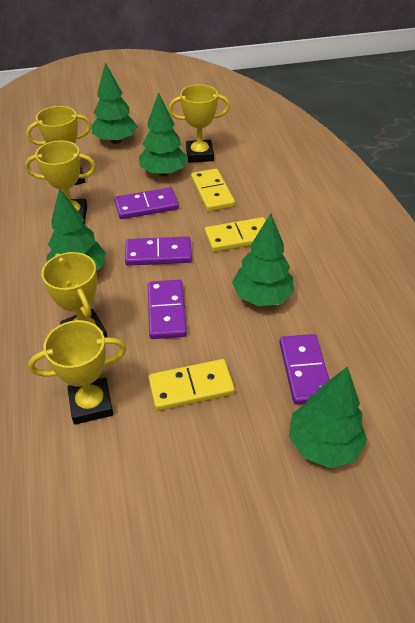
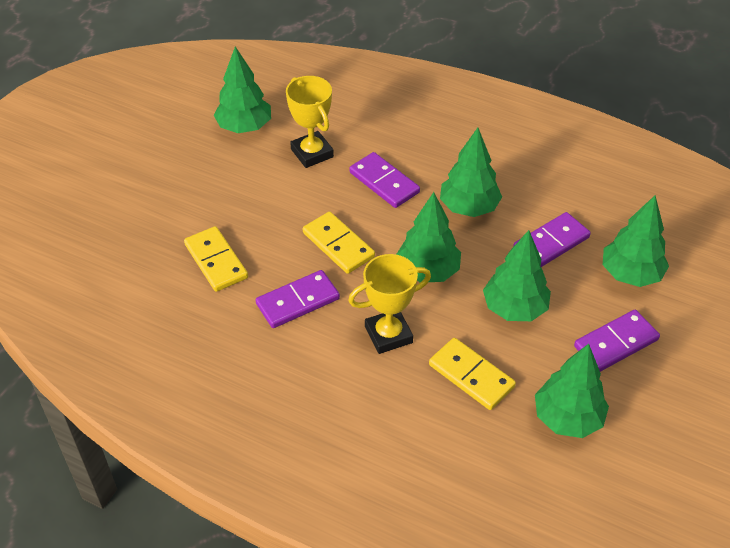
green tree: [47,188,106,271] [92,62,138,144] [139,92,188,176] [232,214,294,306] [289,366,367,468] = 5 -> [214,47,271,133] [396,192,461,282] [440,128,502,217] [483,230,551,321] [535,344,609,438] [603,195,669,287] = 6
yellow trophy: [25,140,96,224] [26,106,92,185] [28,320,127,425] [41,252,107,338] [168,85,230,163] = 5 -> [286,76,334,168] [348,254,431,354] = 2

